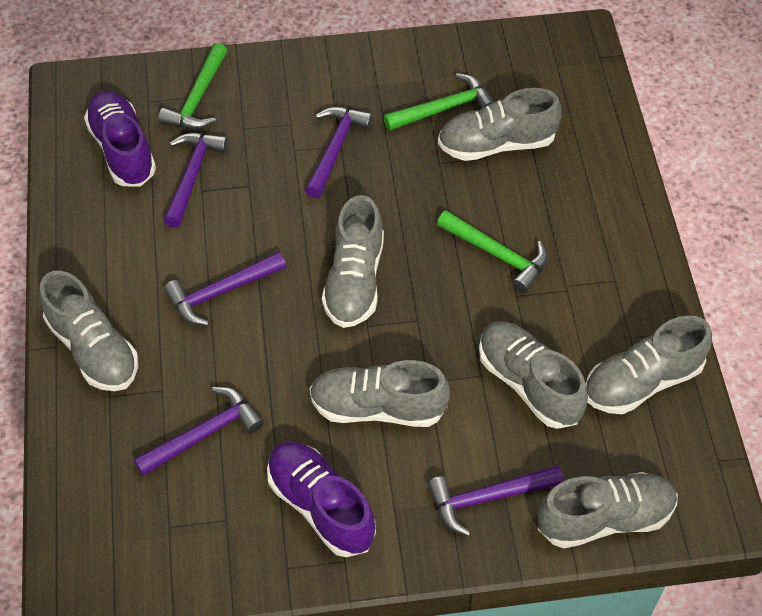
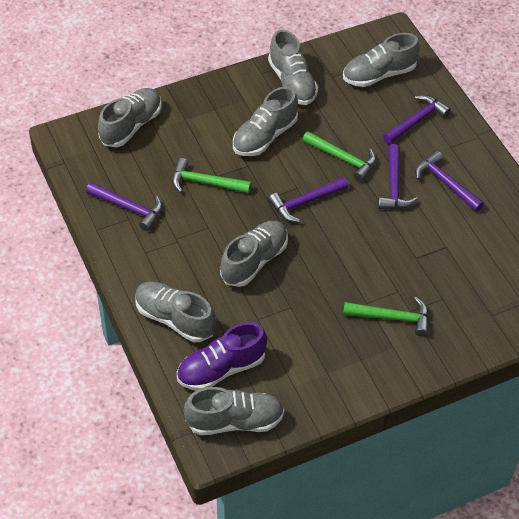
purple shoe: [84,91,156,186] [267,441,376,557] = 2 -> [177,322,267,391] = 1

